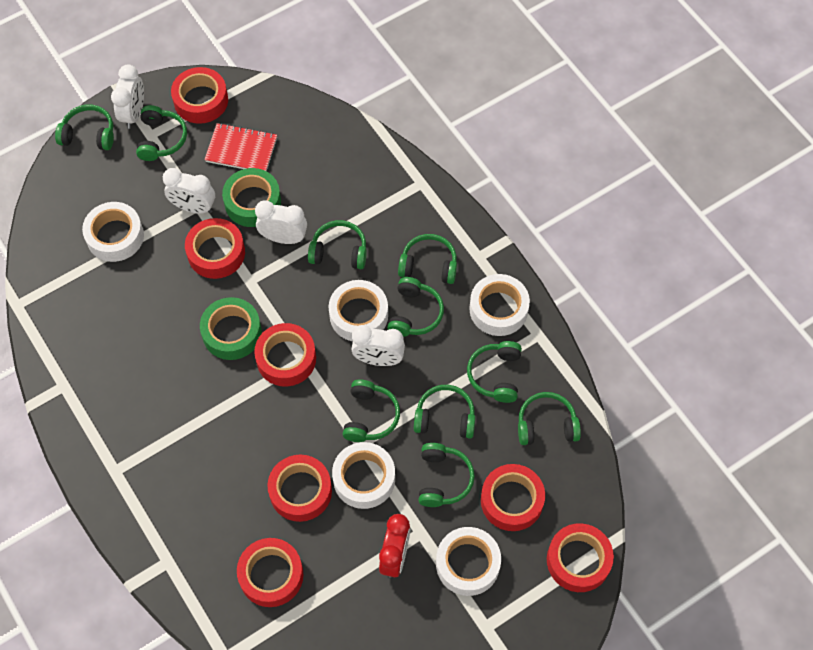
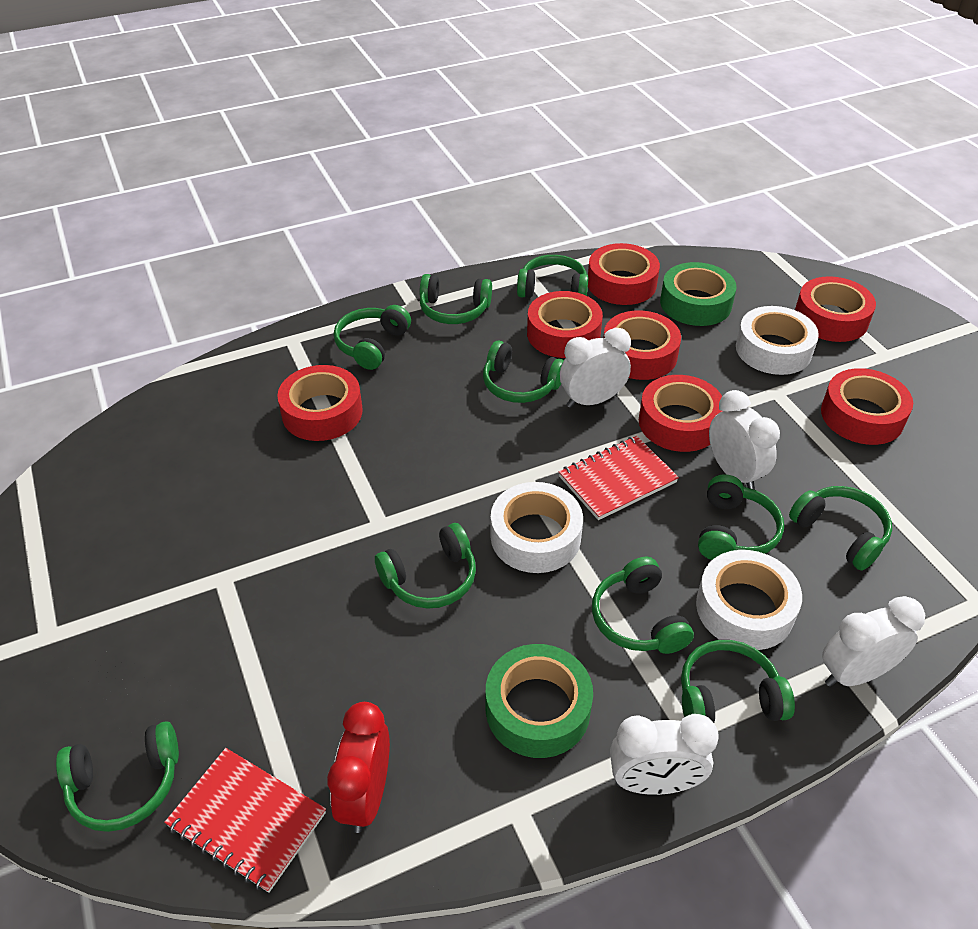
red notebook: [204,123,277,171] = 1 -> [164,748,326,893] [559,436,679,520] = 2
white tape: [82,202,144,262] [329,280,388,342] [332,442,395,509] [436,527,501,596] [469,274,530,336] = 5 -> [491,482,583,573] [696,550,802,650] [736,306,819,375] = 3

